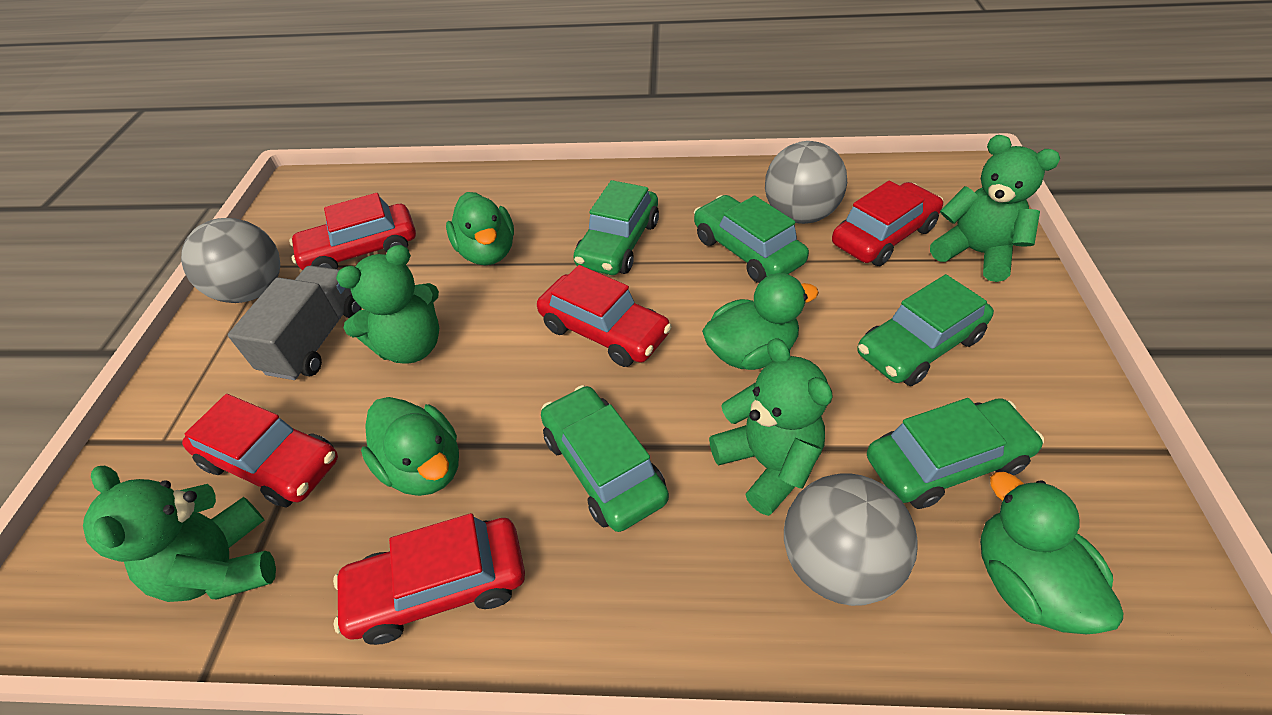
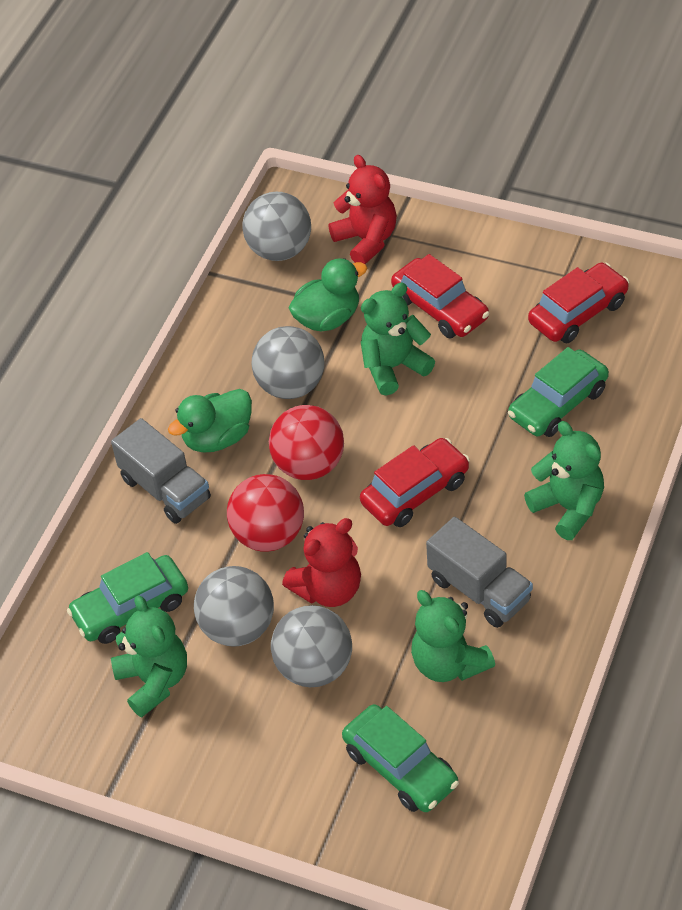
green car: [541,385,669,532] [573,180,659,275] [694,195,809,283] [857,274,994,386] [867,398,1044,509] = 5 -> [67,552,188,644] [342,704,459,812] [508,347,609,437] = 3
green duck: [361,397,459,496] [446,192,514,265] [702,273,819,370] [980,472,1123,634] = 4 -> [168,389,252,452] [289,258,367,332] = 2
grey ball: [181,218,280,303] [765,141,847,224] [784,473,918,606] = 3 -> [194,566,274,647] [242,192,311,261] [251,326,324,399] [271,605,352,687] = 4
grey truck: [228,266,361,380] = 1 -> [111,418,211,524] [426,517,533,628] = 2
red ball: none = 0 -> [227,474,304,552] [269,405,344,480] = 2
red car: [182,394,338,507] [289,193,416,270] [333,513,525,645] [537,265,672,367] [832,181,943,266] = 5 -> [360,438,470,527] [391,254,489,339] [528,262,629,343] = 3
red teddy bear: none = 0 -> [282,518,361,607] [328,155,397,264] = 2

